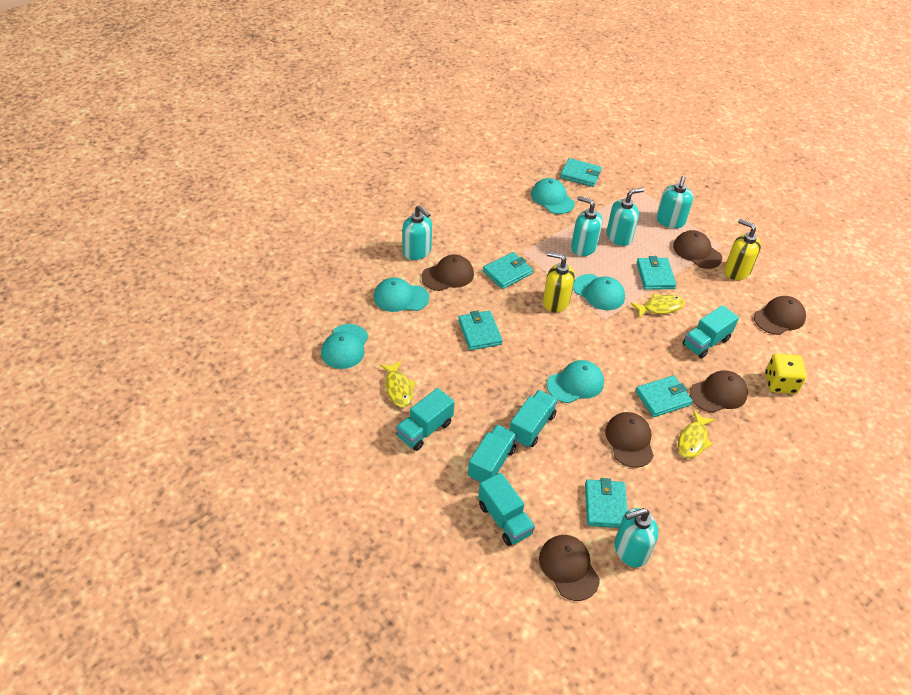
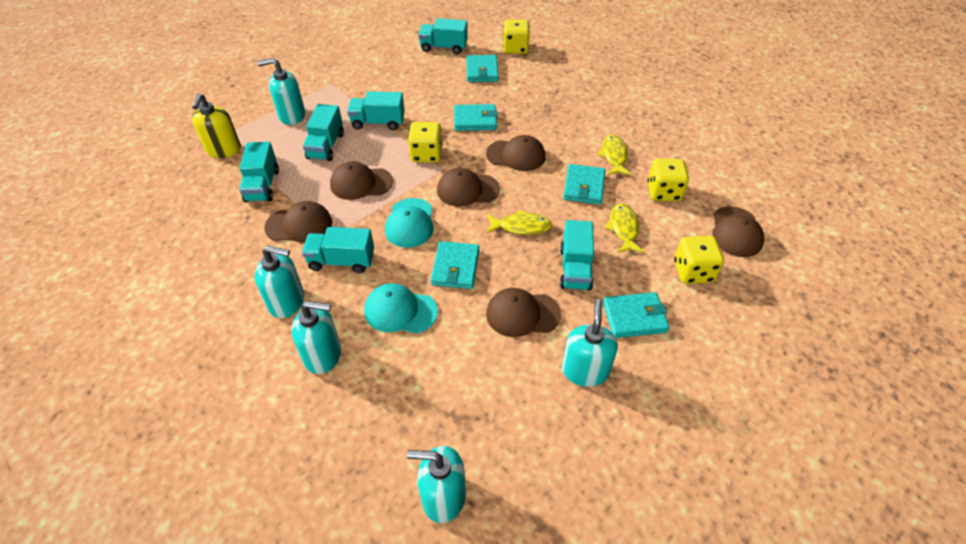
turquoise cap: [321,324,368,369] [374,277,429,312] [531,178,575,214] [547,360,604,403] [573,274,625,310] = 5 -> [364,283,438,334] [385,198,434,248] = 2
turquoise truck: [396,388,454,451] [468,424,517,483] [478,473,535,546] [510,390,558,447] [683,305,739,359] = 5 -> [239,142,279,202] [302,227,374,273] [303,104,344,161] [347,91,405,130] [418,18,468,54] [560,220,594,291] = 6
turquoise wallet: [458,310,503,350] [483,252,533,289] [560,158,602,187] [585,478,628,528] [635,375,693,417] [636,256,677,290] = 6 -> [430,241,479,289] [454,104,498,131] [466,55,499,82] [563,164,605,205] [603,292,669,338] = 5
yellow dice: [765,354,807,394] = 1 -> [408,122,443,163] [503,19,530,54] [647,158,689,201] [674,236,724,284] = 4
yellow soap dispenser: [543,251,575,313] [724,219,761,280] = 2 -> [192,93,241,158] = 1

